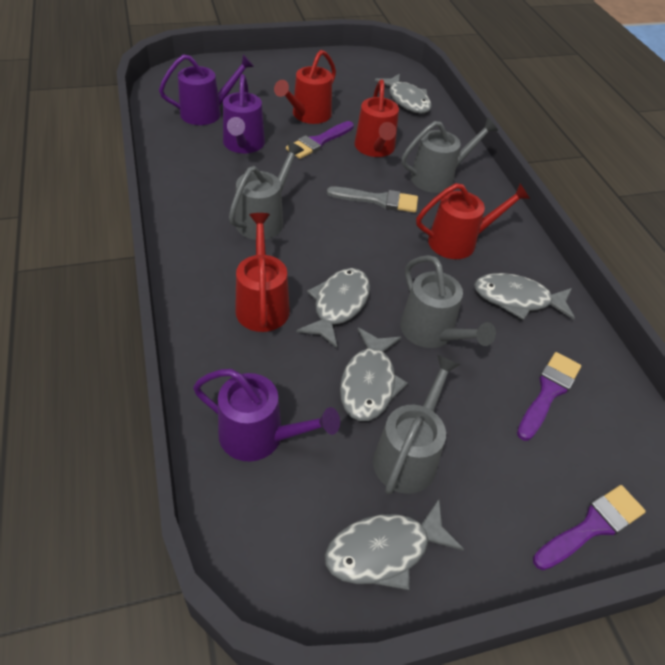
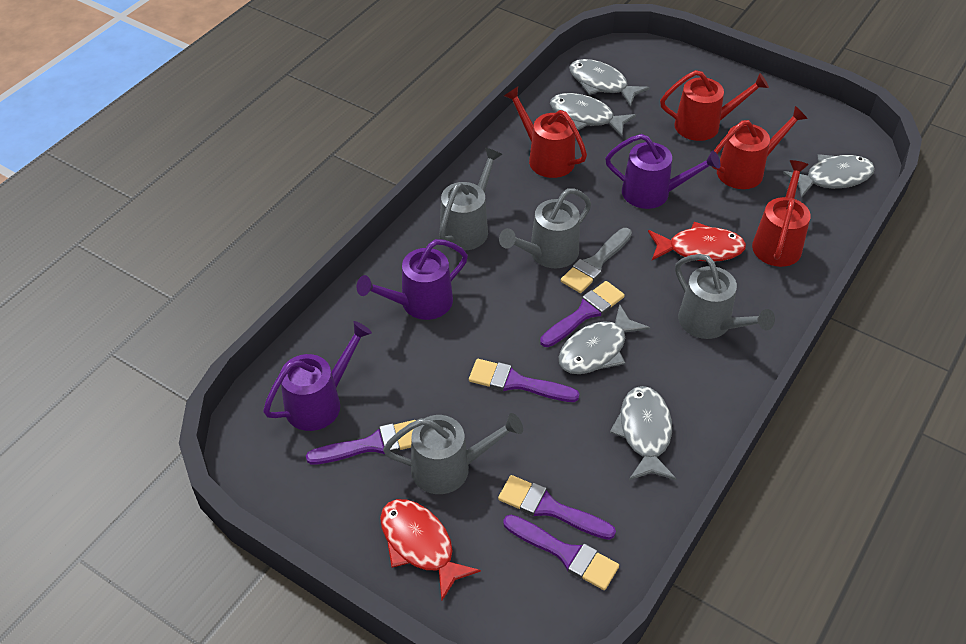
purple brush: [286,121,354,159] [517,352,581,441] [533,485,646,570] = 3 -> [306,420,416,465] [469,359,579,402] [498,475,616,540] [503,515,619,590] [540,281,625,347] = 5
red fish: none = 0 -> [380,499,481,600] [648,221,746,261] = 2

